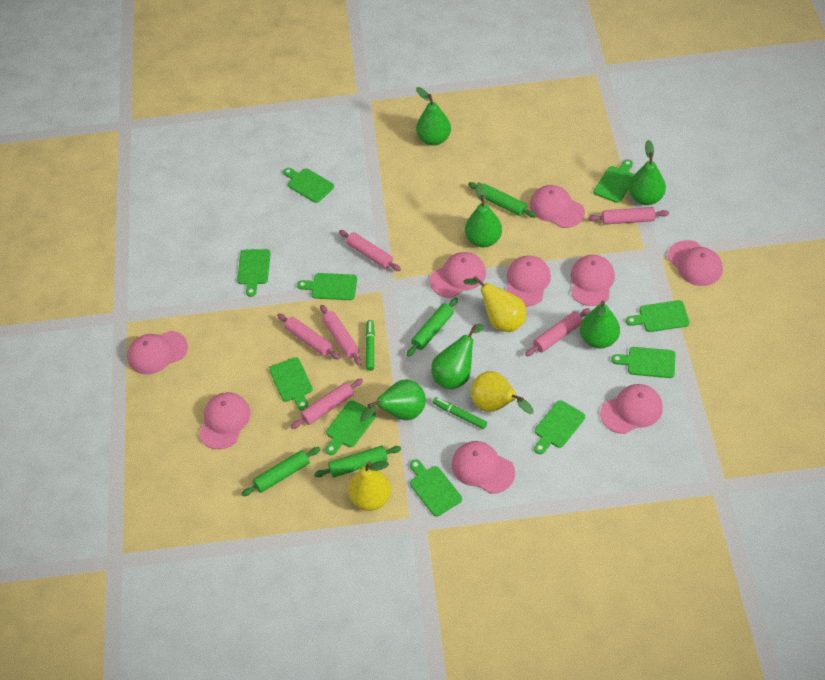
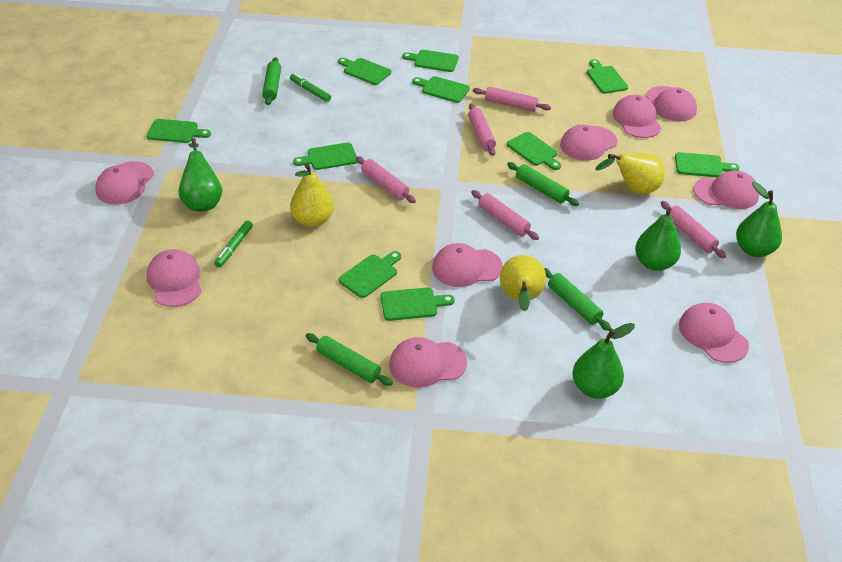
green pear: [360,379,426,422] [416,87,451,146] [431,324,484,390] [465,182,502,247] [580,301,620,349] [629,140,666,205] = 6 -> [179,138,222,212] [572,323,635,399] [635,207,681,271] [736,182,782,257] = 4
pink rolling pin: [277,314,340,360] [291,379,363,429] [320,305,362,366] [339,230,401,271] [525,308,590,356] [588,207,669,225] = 6 -> [356,156,416,203] [468,104,496,156] [471,190,539,240] [473,86,551,112] [661,201,726,259] = 5

